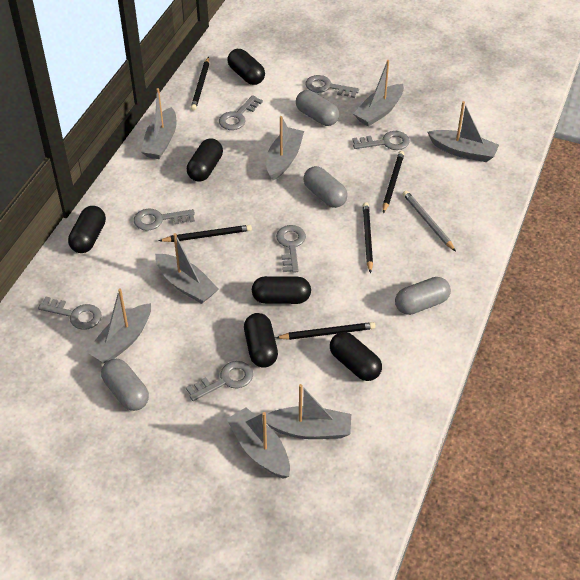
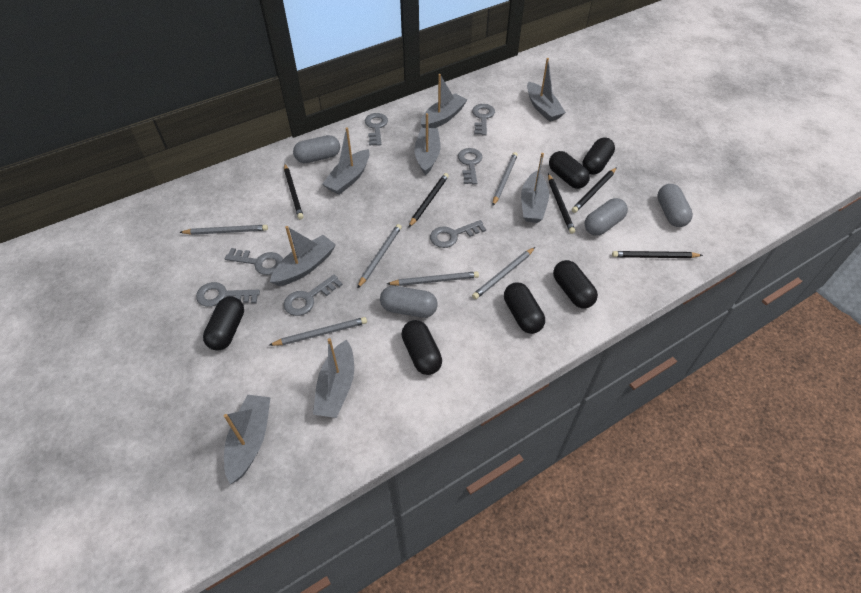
grey pencil: [403,190,456,252] = 1 -> [179,225,268,235] [269,317,367,346] [358,224,402,288] [387,271,479,286] [472,247,535,299] [493,152,518,206] = 6

